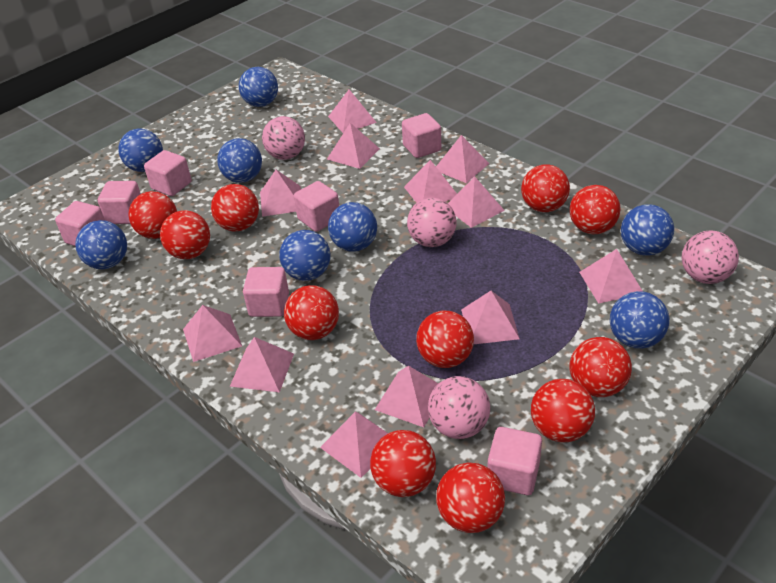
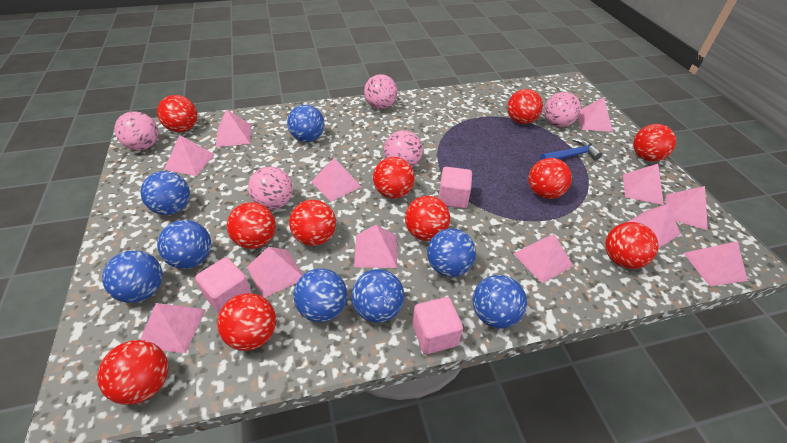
blue hammer: none = 0 -> [540,138,602,160] = 1
pink ball: [262,116,305,160] [407,198,456,247] [428,376,490,439] [682,230,739,284] = 4 -> [114,111,158,150] [248,167,293,210] [364,74,397,109] [384,130,423,167] [544,92,581,127] = 5
pink cube: [55,201,105,246] [98,181,141,224] [144,150,192,196] [243,267,289,317] [294,181,339,232] [402,113,441,158] [487,427,542,495] = 7 -> [195,257,252,313] [412,297,463,354] [438,167,472,208] = 3

